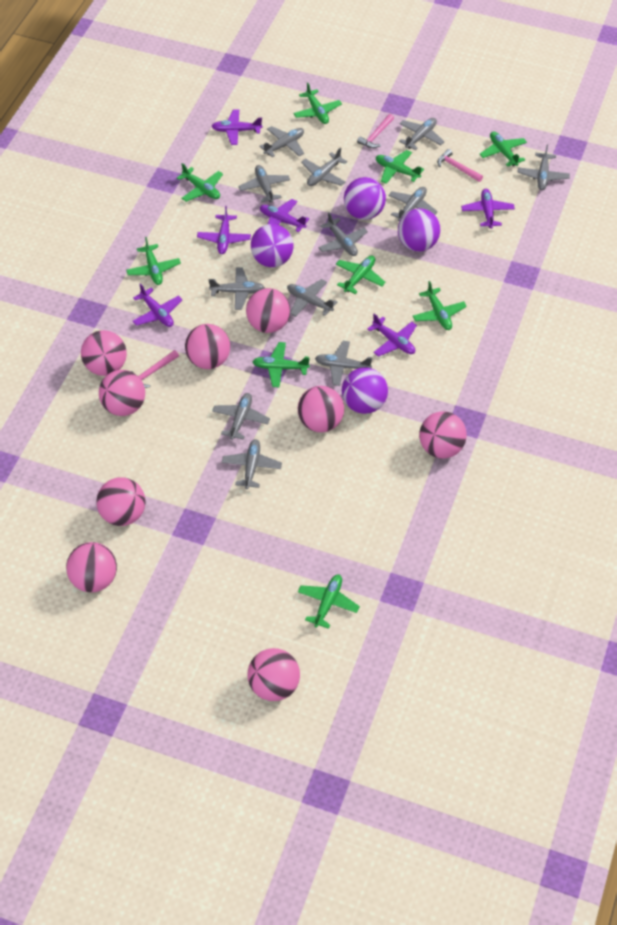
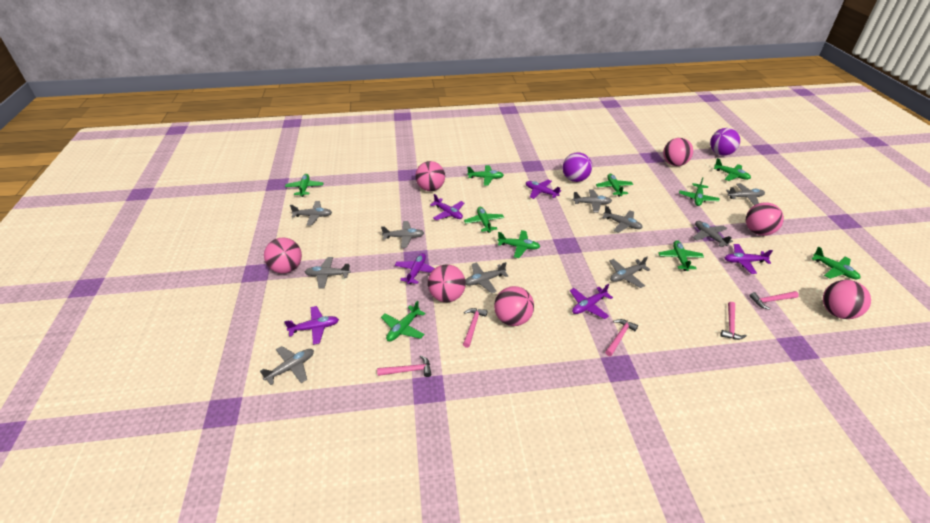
green plane: [126,237,181,285] [177,163,223,202] [252,342,310,387] [293,82,342,124] [298,575,360,629] [336,256,386,294] [376,150,424,184] [413,281,467,330] [480,131,527,167] = 9 -> [285,174,323,197] [381,301,425,341] [464,207,504,233] [467,165,504,186] [498,230,540,258] [596,174,633,197] [658,240,704,271] [679,177,720,206] [713,158,751,181] [811,247,860,279] = 10
grey plane: [209,268,265,310] [212,393,270,440] [222,439,282,489] [238,165,290,203] [259,126,304,157] [287,279,338,317] [301,147,347,186] [315,341,372,386] [318,212,368,256] [388,187,438,221] [399,118,445,150] [517,144,570,190] = 12 -> [260,346,314,385] [290,201,332,226] [305,257,351,289] [381,221,424,248] [465,262,508,293] [573,189,612,213] [602,206,643,233] [609,257,650,288] [693,221,733,247] [726,183,765,205] = 10
pink ball: [66,542,117,592] [81,330,127,376] [96,477,146,526] [99,370,145,416] [185,324,230,369] [246,288,291,333] [247,648,300,701] [298,386,344,432] [419,411,467,459] = 9 -> [264,238,302,273] [415,161,445,191] [428,264,466,302] [494,286,534,326] [663,138,693,166] [746,202,784,236] [823,280,871,319] = 7
pink hammer: [130,350,179,388] [357,114,394,148] [437,149,483,182] = 3 -> [377,355,431,377] [463,308,487,348] [605,319,638,356] [721,302,747,340] [750,291,799,310] = 5
purple ball: [251,224,293,267] [342,367,388,414] [344,177,386,220] [398,208,440,252] = 4 -> [563,152,592,182] [710,128,740,156] = 2

